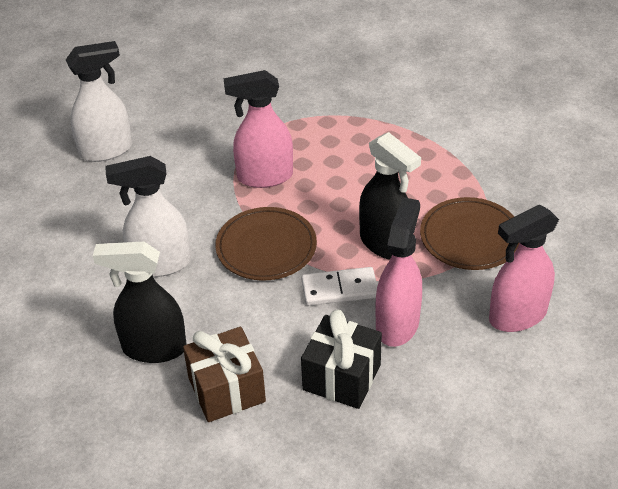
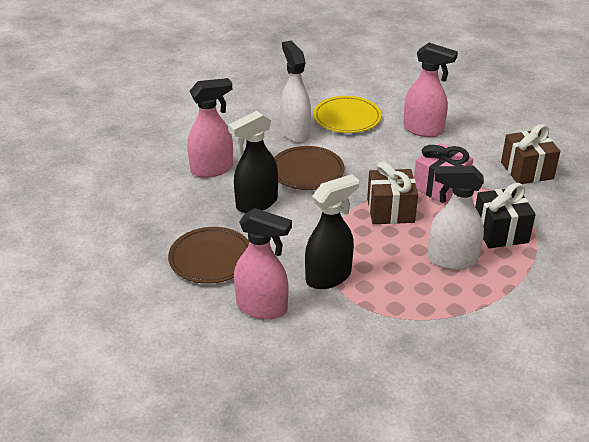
brown gift: [183,327,266,422] = 1 -> [367,161,418,224] [501,124,561,184] = 2
pink gift: none = 0 -> [414,143,473,205] = 1
white domino: [301,267,377,306] = 1 -> none = 0
yellow plate: none = 0 -> [313,96,382,133] = 1

